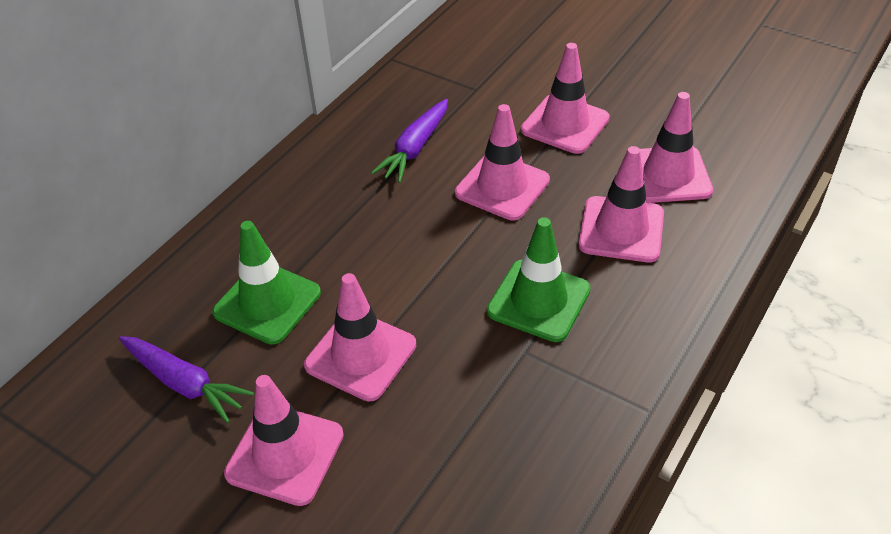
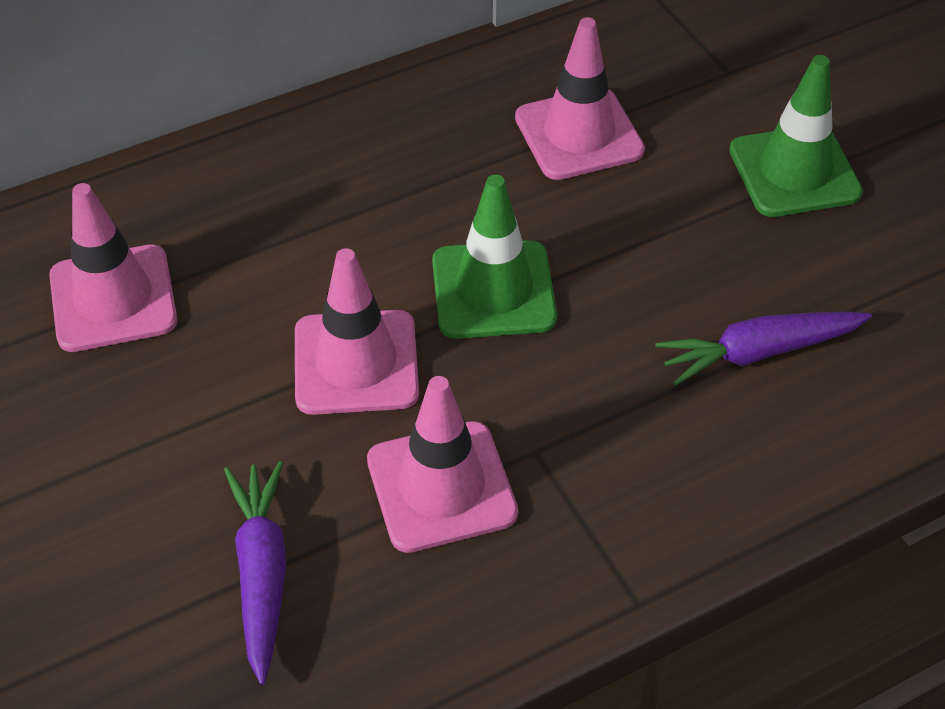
pink traffic cone: [224,375,344,506] [304,273,416,401] [455,104,550,221] [521,43,610,154] [579,146,664,262] [640,92,713,203] = 6 -> [49,183,178,352] [295,248,419,415] [367,376,518,553] [515,17,645,180] = 4

